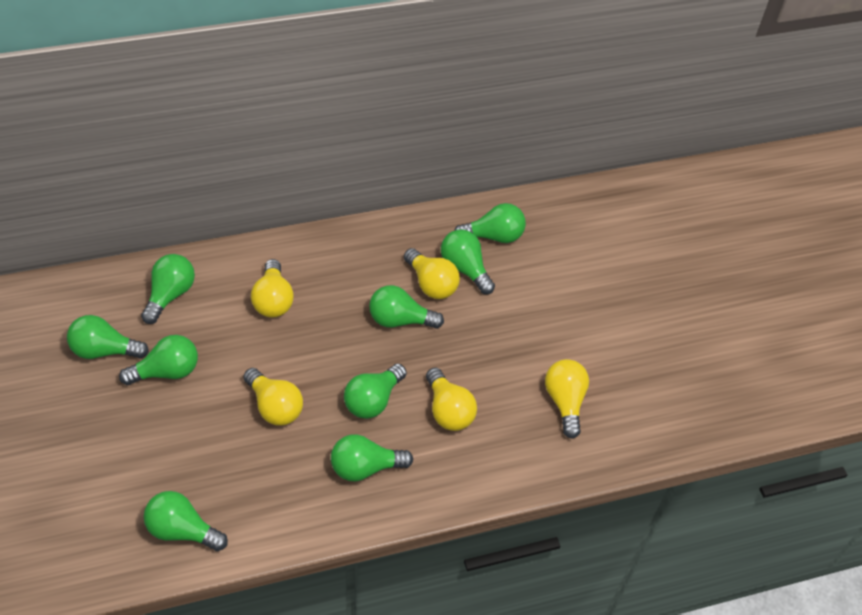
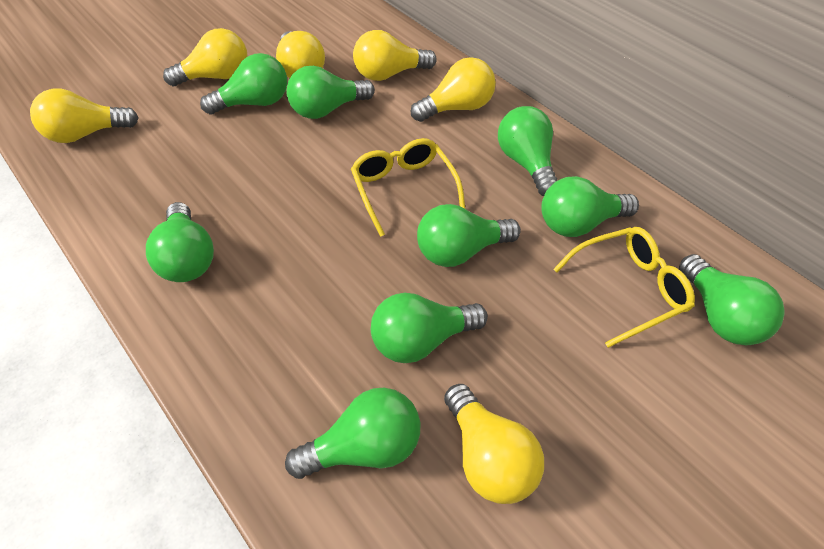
yellow glasses: none = 0 -> [351,138,465,237] [553,227,695,348] = 2
yellow light bulb: [243,368,303,426] [251,259,294,318] [404,248,460,299] [426,367,477,431] [545,359,589,439] = 5 -> [30,89,139,143] [163,28,247,86] [276,31,325,78] [353,30,437,81] [411,57,496,122] [444,384,544,504] = 6

